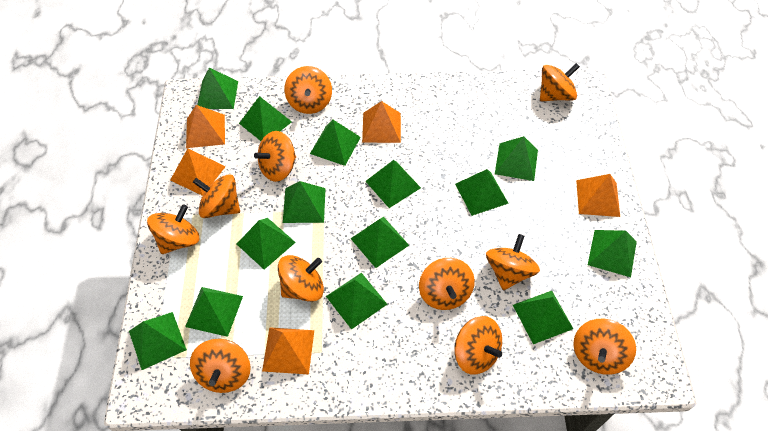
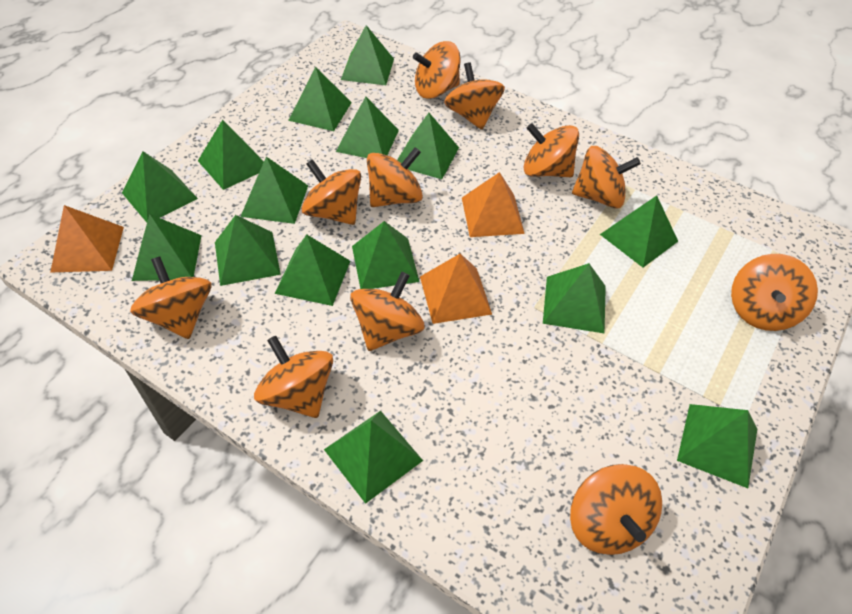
green pyramid: [129,312,187,370] [185,287,243,337] [197,68,238,109] [237,218,296,270] [239,96,292,141] [283,181,325,223] [310,120,361,166] [326,273,387,330] [350,217,409,268] [365,160,421,208] [455,169,509,216] [495,136,538,181] [513,291,573,344] [588,230,637,277] = 14 -> [122,151,198,222] [132,214,202,281] [198,120,264,190] [215,215,281,286] [240,157,308,224] [275,235,350,306] [288,67,352,131] [324,411,423,504] [336,97,399,158] [341,25,394,85] [352,221,420,289] [397,113,459,179] [543,263,606,334] [600,196,678,268] [677,404,757,488] = 15
orange pyramid: [170,149,226,196] [186,105,225,148] [262,327,314,374] [362,101,401,143] [576,174,620,217] = 5 -> [50,205,124,272] [420,254,492,324] [462,172,525,237] = 3

